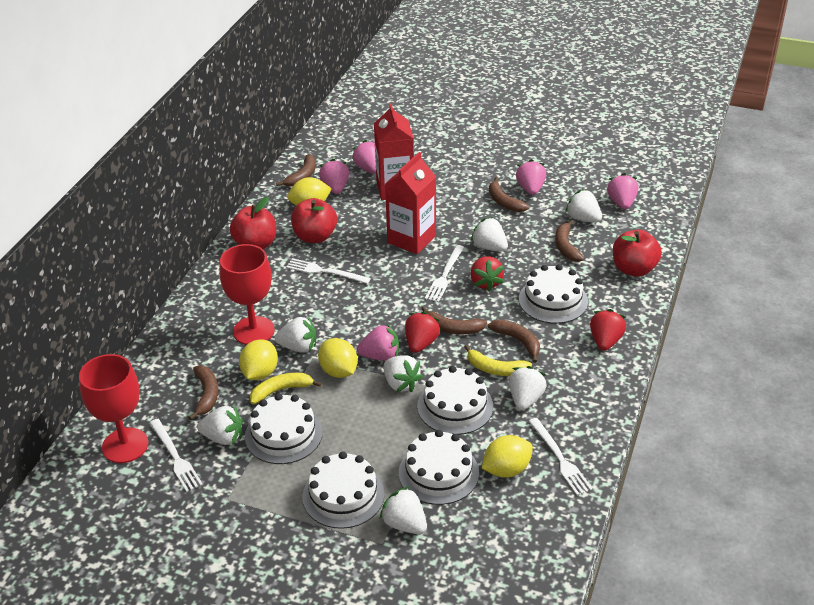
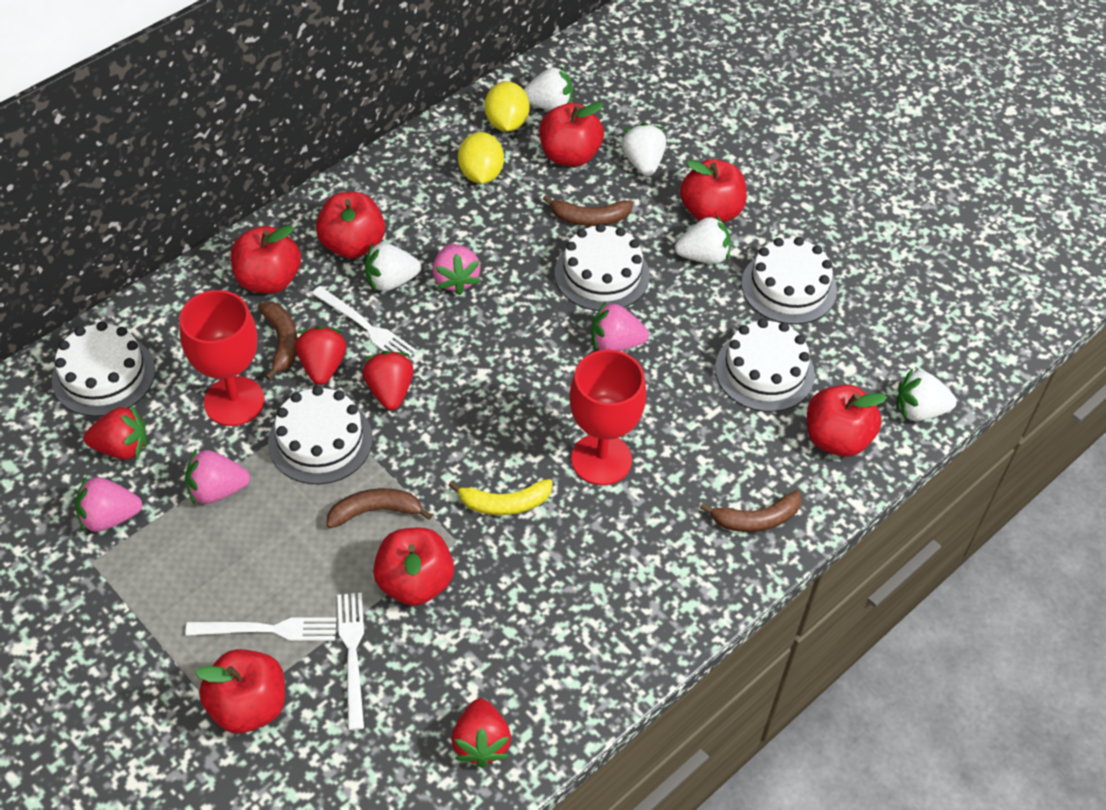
brown banana: [188,366,218,420] [276,154,316,186] [421,306,487,334] [488,319,540,363] [489,177,529,212] [555,220,584,262] = 6 -> [258,302,298,380] [326,488,432,528] [543,195,633,226] [700,490,802,532] = 4
pink strawberry: [319,159,349,194] [352,140,376,174] [357,324,399,361] [516,159,546,195] [607,173,639,209] = 5 -> [75,476,142,533] [185,450,250,505] [432,244,481,295] [591,301,649,351] = 4
red apple: [230,197,276,249] [291,198,337,243] [613,230,662,277] = 3 -> [195,649,285,733] [231,225,301,294] [316,192,385,259] [373,527,454,606] [539,102,604,167] [680,159,747,222] [807,385,887,457] = 7
red carton: [374,103,414,200] [385,152,436,254] = 2 -> none = 0
red strawberry: [405,311,441,353] [470,256,504,292] [590,309,626,351] = 3 -> [84,405,147,460] [296,326,346,385] [362,351,414,410] [452,698,511,768] = 4
white fork: [150,419,203,492] [286,258,371,284] [425,245,464,302] [529,418,593,496] = 4 -> [185,617,337,641] [312,286,416,358] [337,593,364,730] = 3
white strawberry: [197,405,243,445] [275,316,316,353] [380,486,427,534] [383,355,423,392] [471,217,508,251] [509,366,547,410] [565,189,602,222] = 7 -> [365,243,422,291] [523,66,573,111] [621,122,666,176] [675,214,731,264] [896,368,957,421] = 5
yellow banana: [250,373,322,404] [464,345,532,376] = 2 -> [449,479,553,515] = 1
yellow lemon: [239,339,278,380] [287,177,332,206] [318,338,358,378] [481,435,533,478] = 4 -> [458,132,504,184] [484,81,530,132] = 2

